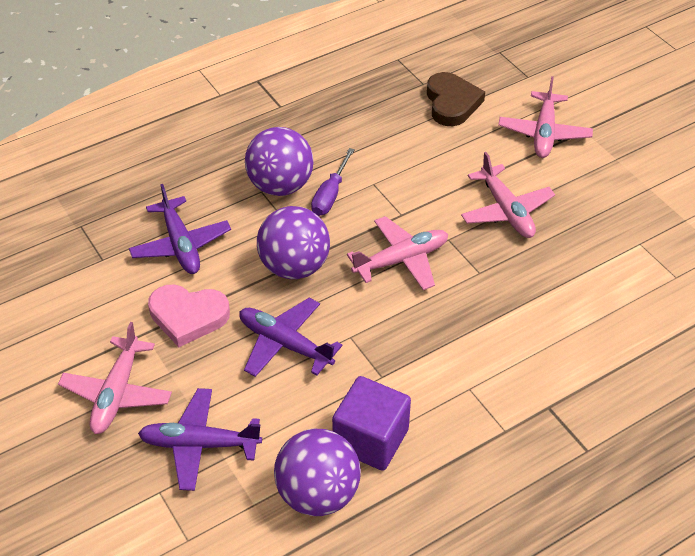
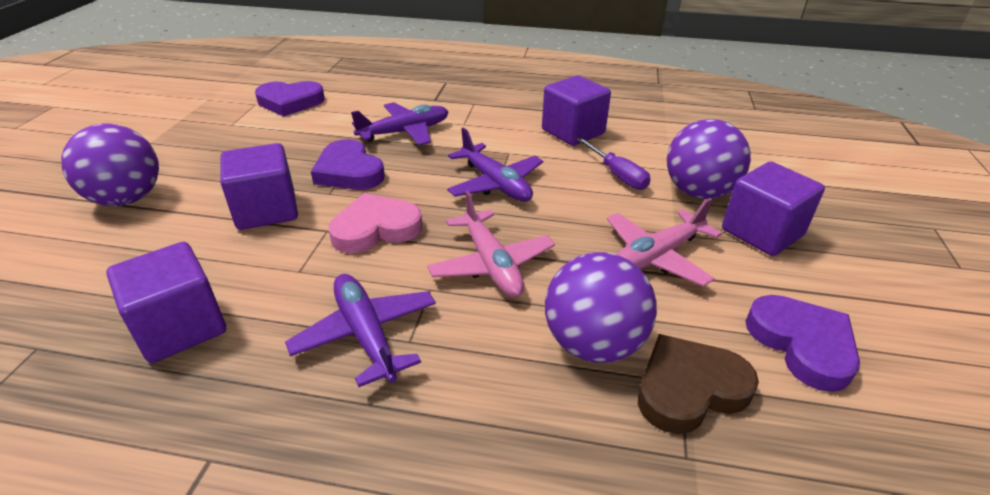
pink plane: [58,322,172,434] [347,216,448,290] [461,152,555,238] [498,76,593,158] = 4 -> [427,191,555,297] [607,198,722,286] = 2
purple cube: [332,376,411,471] = 1 -> [106,242,226,363] [220,143,298,230] [542,75,611,146] [722,162,825,256] = 4
purple heart: none = 0 -> [255,81,325,117] [311,139,385,190] [745,295,860,392] = 3

